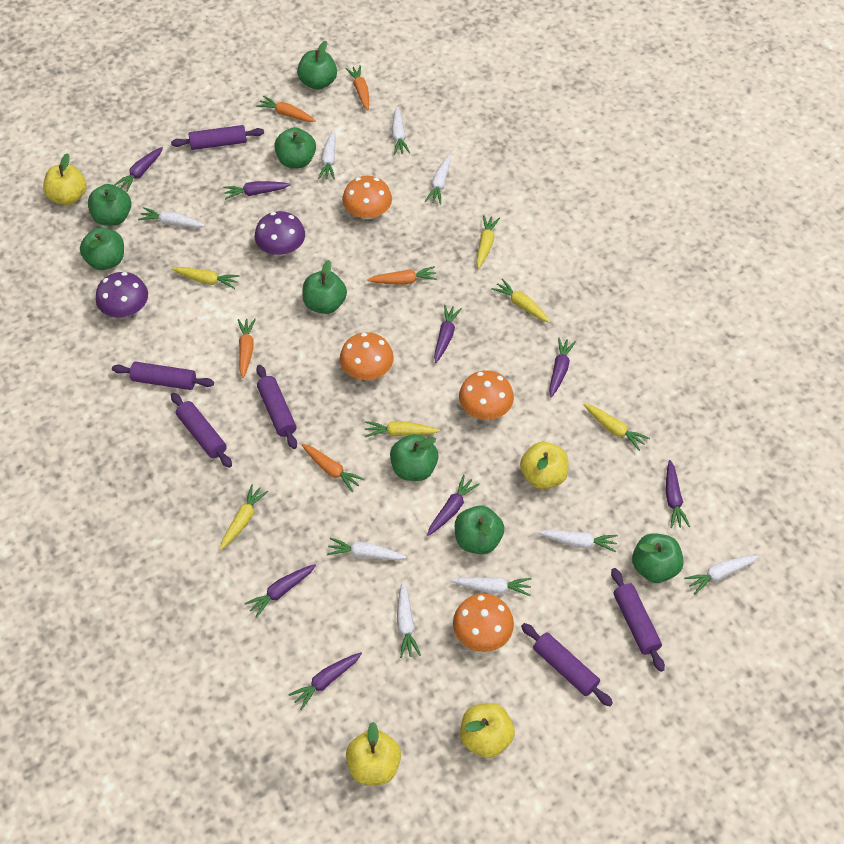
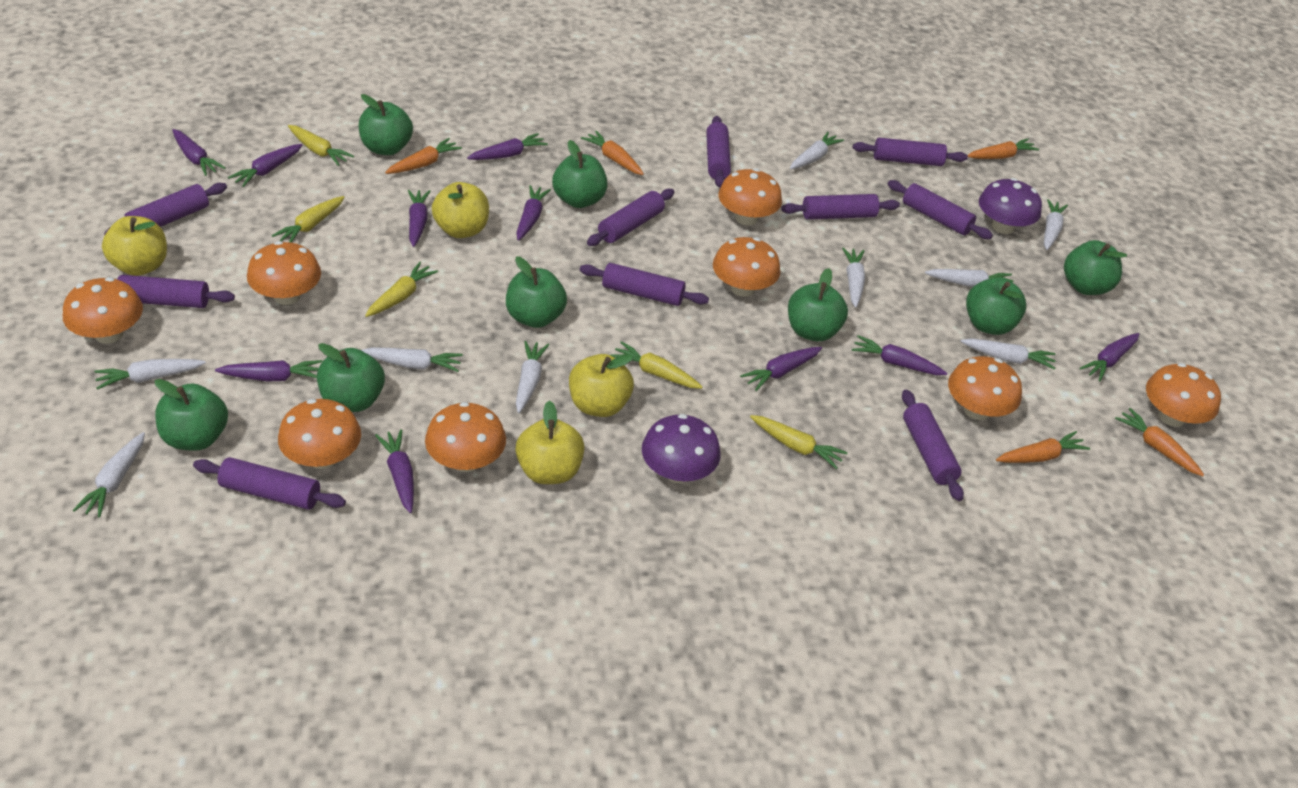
orange mushroom: [340,332,394,380] [342,176,392,219] [453,594,514,652] [459,370,514,420] = 4 -> [63,277,143,344] [247,241,321,305] [278,399,361,469] [425,402,506,472] [713,237,781,297] [718,168,782,225] [948,356,1022,420] [1146,363,1221,427] = 8
purple carrot: [114,147,163,192] [223,181,290,200] [244,564,316,618] [288,652,362,710] [427,475,480,536] [434,305,462,363] [549,338,576,397] [666,460,690,528] = 8 -> [172,129,225,176] [215,360,322,382] [228,144,302,187] [375,429,414,513] [408,190,430,247] [467,133,548,160] [516,185,551,241] [740,347,822,391] [852,335,947,375] [1080,333,1139,381] = 10
purple rolling pin: [112,362,214,390] [171,125,264,150] [171,393,232,468] [256,365,297,449] [521,623,613,706] [611,568,665,672] = 6 -> [104,183,227,235] [117,275,235,308] [193,457,346,510] [580,263,709,306] [587,189,674,246] [706,116,731,188] [781,194,900,220] [853,138,968,166] [888,180,993,239] [902,390,964,501] = 10
yellow carrot: [171,267,240,289] [220,484,269,550] [365,421,440,437] [476,215,500,269] [491,279,551,323] [583,404,650,451] = 6 -> [272,196,345,243] [288,125,354,166] [365,262,438,317] [611,341,703,389] [750,415,848,469] = 5

